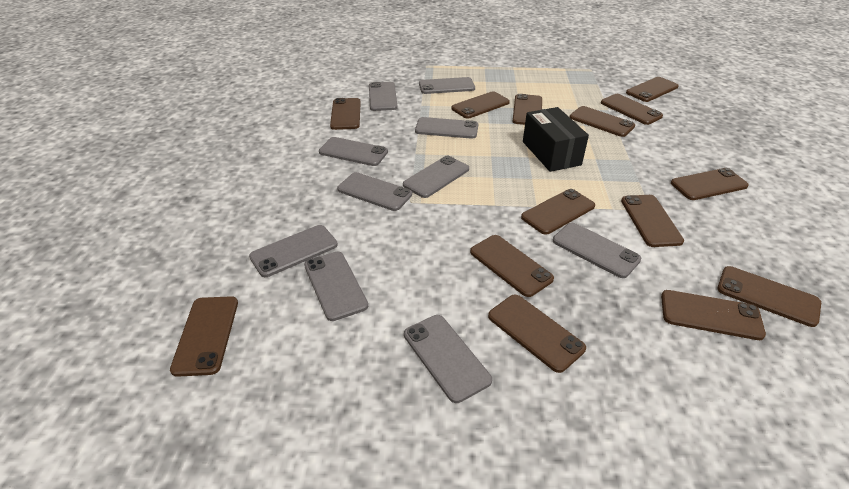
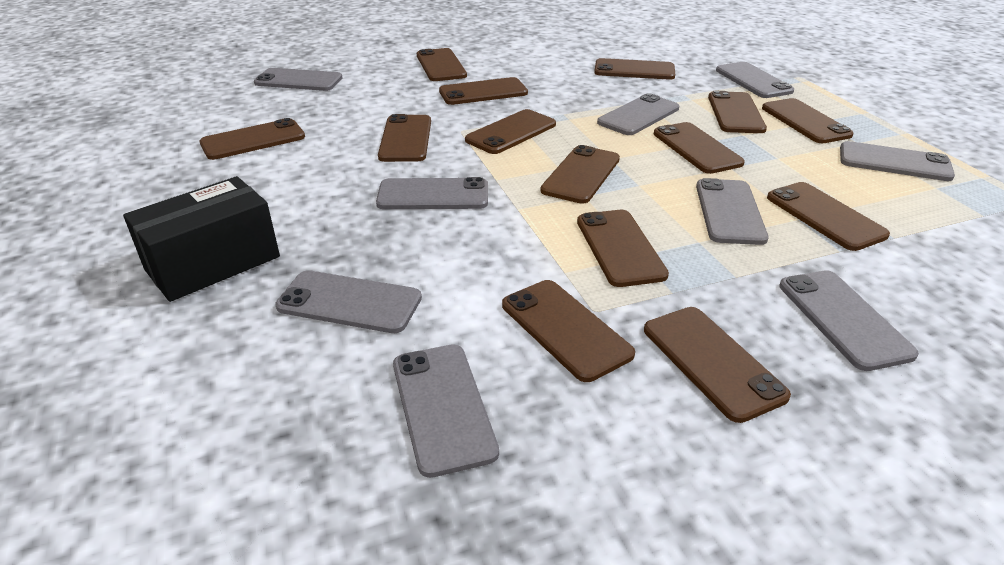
grey phone: [249,225,338,277] [304,251,368,321] [319,137,388,166] [337,172,412,211] [369,82,398,111] [403,156,469,198] [404,315,492,403] [415,117,478,139] [419,77,475,94] [553,223,641,278] = 10 -> [254,68,342,91] [275,270,422,333] [376,177,488,209] [393,344,499,478] [597,93,679,135] [696,178,769,245] [716,62,794,98] [779,270,919,371] [840,141,955,181] = 9

